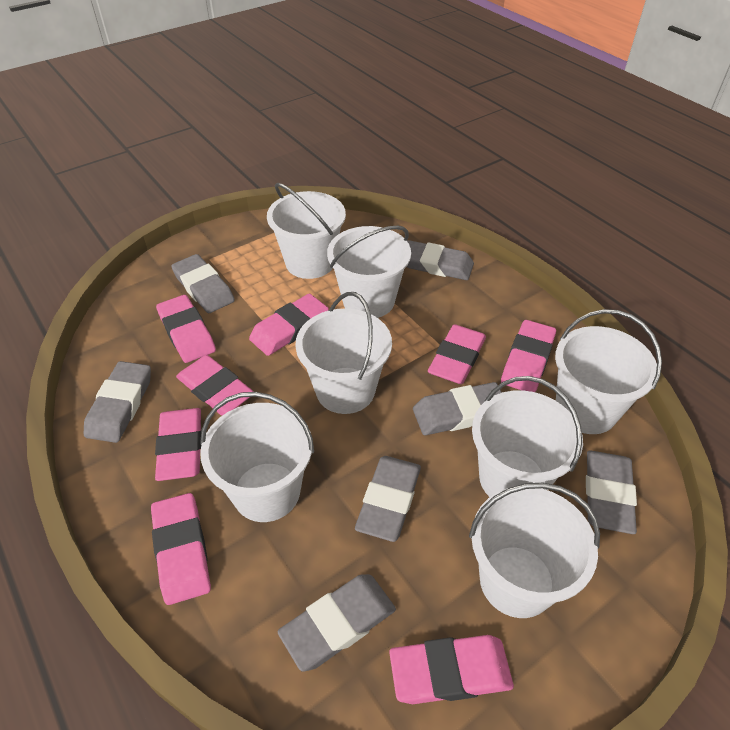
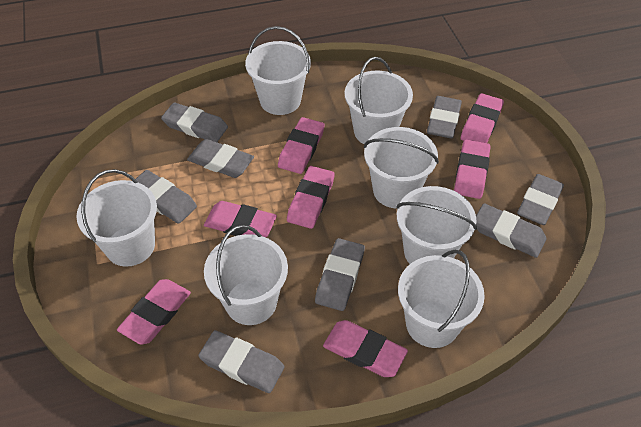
grey eraser: [84,361,151,443] [171,254,235,313] [278,574,396,672] [355,456,421,542] [407,240,474,280] [413,382,502,435] [586,450,637,534] = 7 -> [136,170,197,224] [161,103,228,142] [187,139,254,178] [198,330,284,393] [315,238,365,311] [427,96,462,138] [476,203,546,258] [517,174,564,225] = 8
pink eraser: [151,493,211,605] [155,408,201,481] [156,295,216,363] [176,355,254,416] [249,294,329,356] [389,635,514,704] [428,324,486,384] [501,320,556,392] = 8 -> [117,279,191,345] [204,201,277,237] [278,117,324,174] [287,166,335,229] [323,320,408,377] [454,140,490,199] [461,93,504,143] = 7

